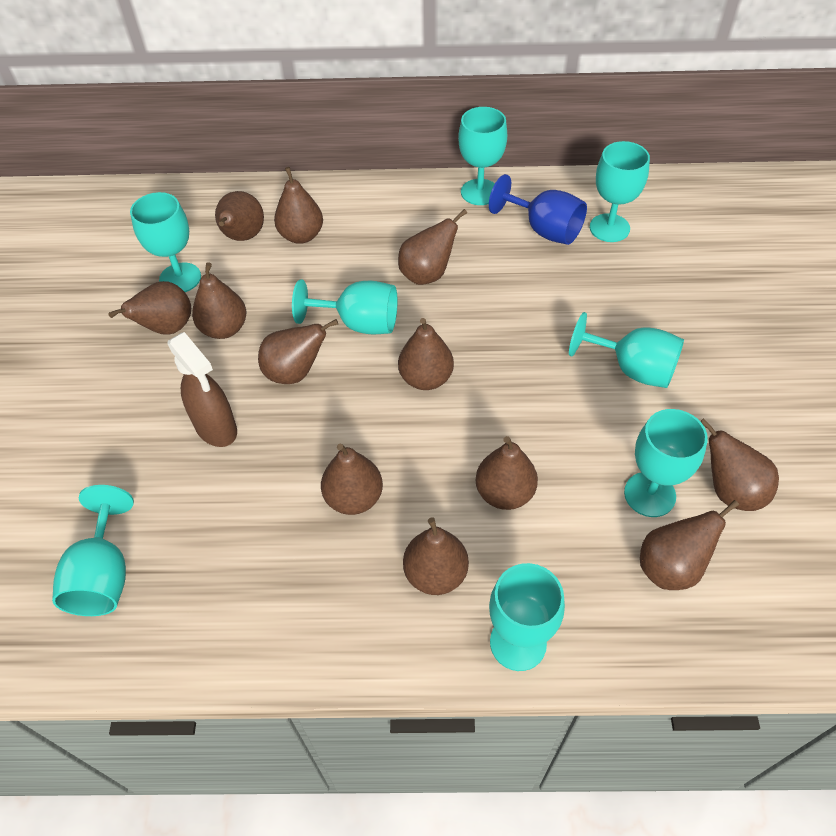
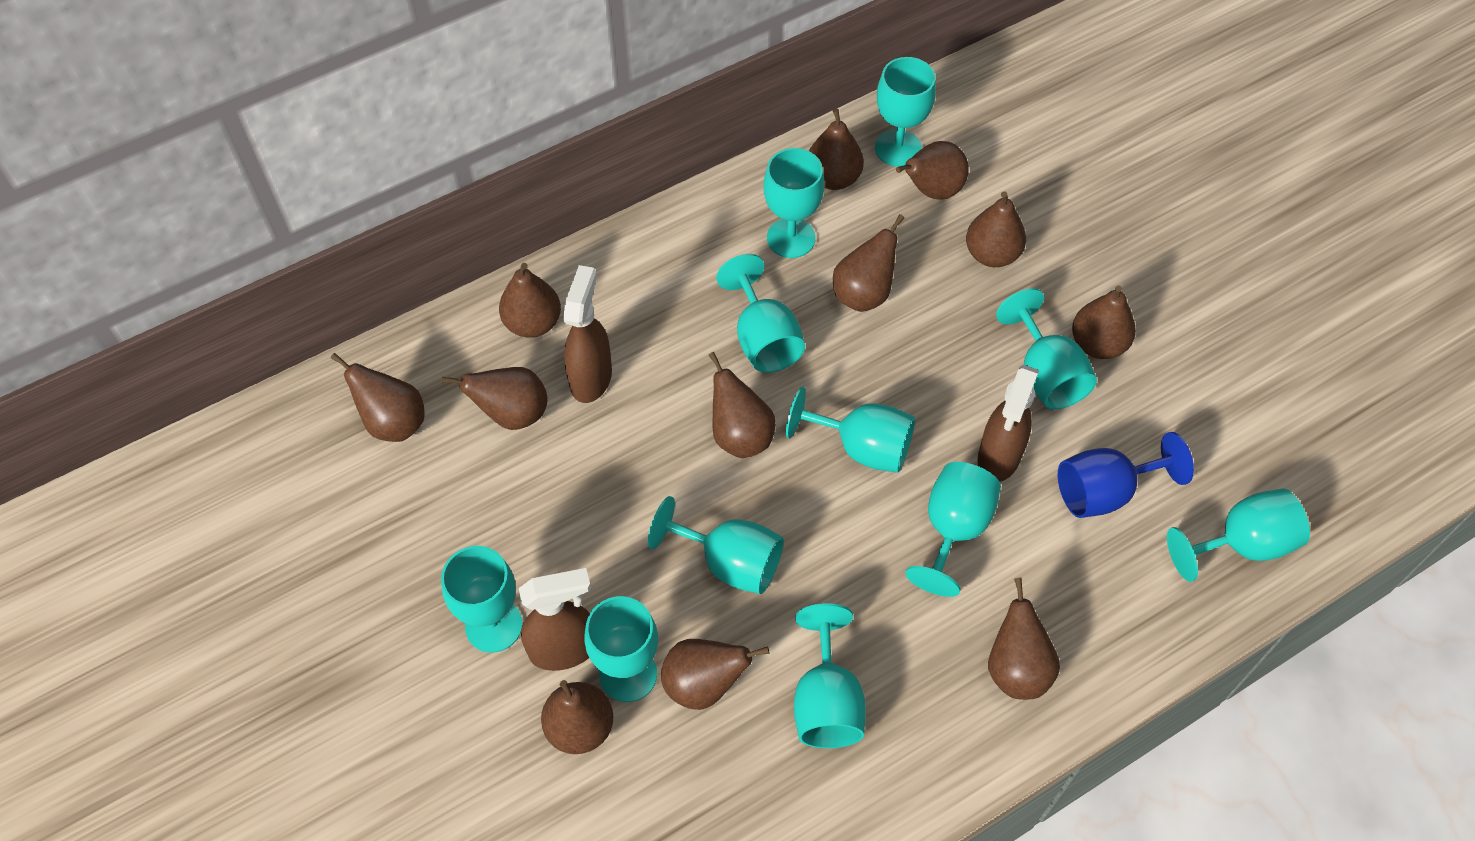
brown spray bottle: [168,332,237,447] = 1 -> [519,568,591,671] [563,265,612,403] [978,365,1039,482] = 3
turquoise goblet: [52,485,134,616] [130,192,201,292] [292,279,397,334] [458,107,507,205] [489,563,565,671] [569,312,684,388] [590,141,650,242] [624,409,708,517] = 8 -> [441,546,523,653] [584,596,658,702] [648,496,784,594] [716,254,805,373] [764,148,825,258] [786,387,915,473] [794,603,866,748] [875,57,936,167] [905,462,1001,597] [996,288,1097,410] [1167,488,1310,582] = 11

